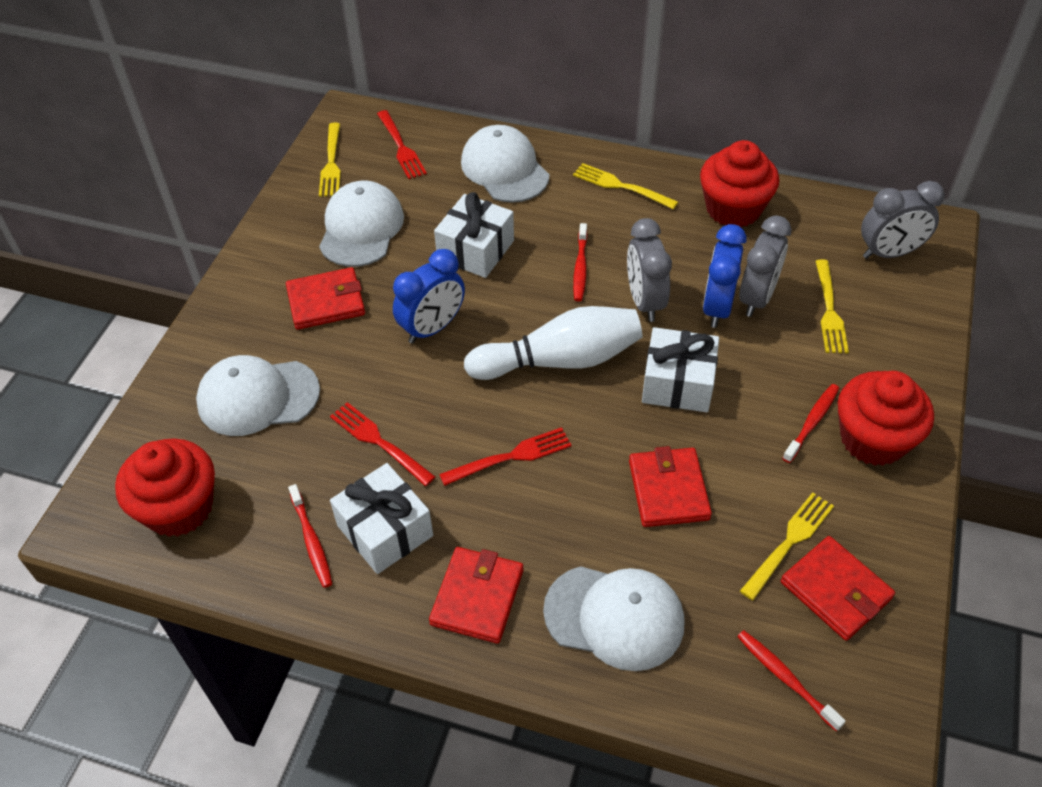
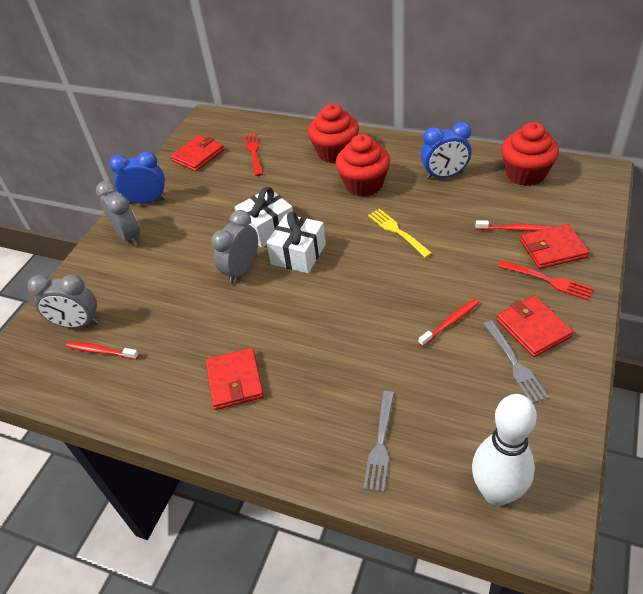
grey fork: none = 0 -> [363,391,394,492] [483,321,549,403] = 2
red fork: [330,402,435,486] [377,110,427,179] [439,427,571,486] = 3 -> [244,133,263,176] [498,260,594,301] = 2
red toothbrush: [288,484,332,588] [573,223,588,301] [737,630,846,731] [782,384,839,463] = 4 -> [66,342,139,359] [418,299,479,347] [476,220,551,231] = 3
white cap: [196,355,320,436] [319,181,404,267] [461,125,549,203] [543,566,685,671] = 4 -> none = 0
white gift: [330,463,433,574] [434,192,514,278] [642,327,719,412] = 3 -> [235,187,293,248] [266,212,326,273] = 2
yellow fork: [319,123,341,197] [573,163,678,209] [740,492,834,601] [815,260,849,353] = 4 -> [368,209,432,258] = 1

